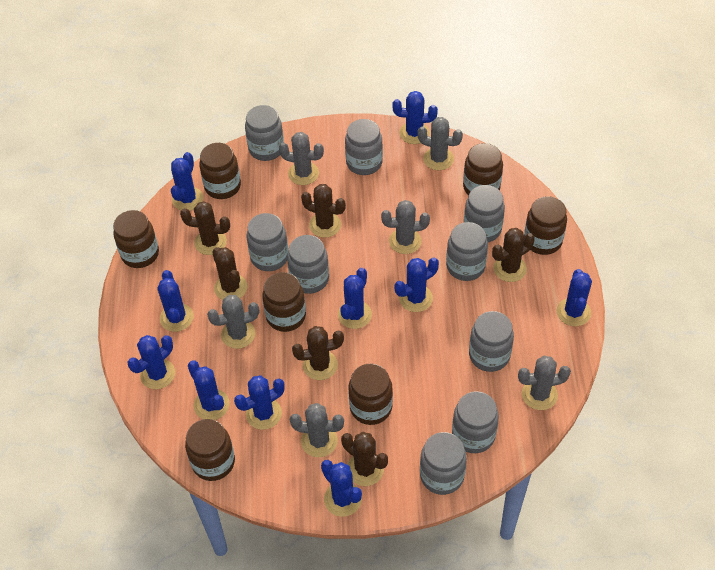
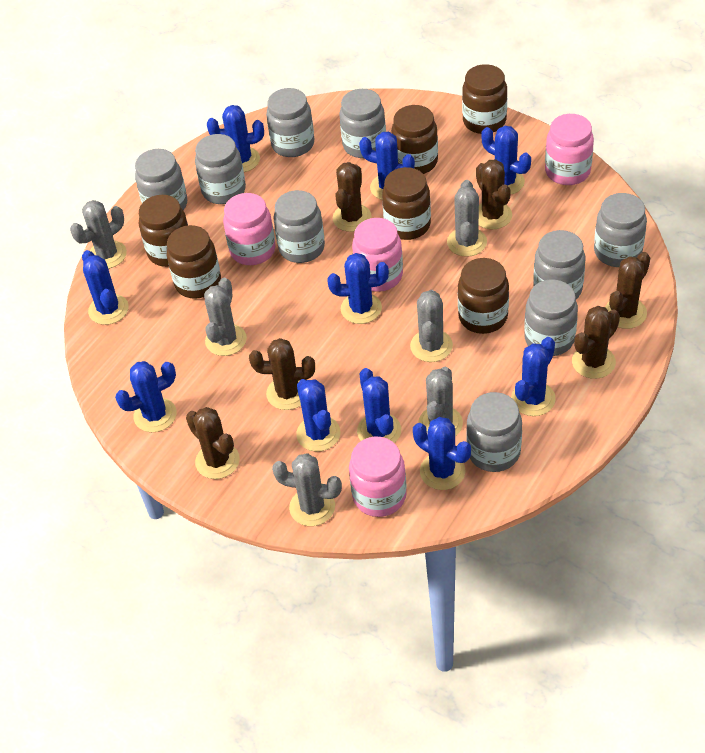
brown jar: [113,210,159,268] [185,419,235,481] [199,143,241,199] [262,272,306,332] [348,364,393,425] [463,143,503,195] [524,196,567,255] = 7 -> [139,195,188,267] [167,225,221,299] [382,167,431,240] [391,105,438,174] [458,258,509,334] [462,64,507,134] = 6
pink jar: none = 0 -> [223,193,276,265] [349,437,407,517] [352,218,403,292] [545,114,594,185] = 4

